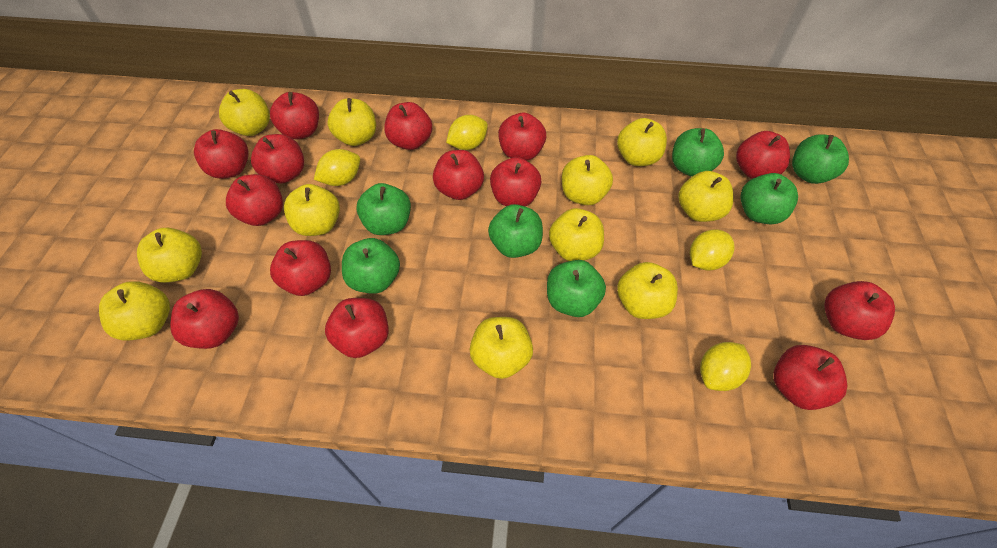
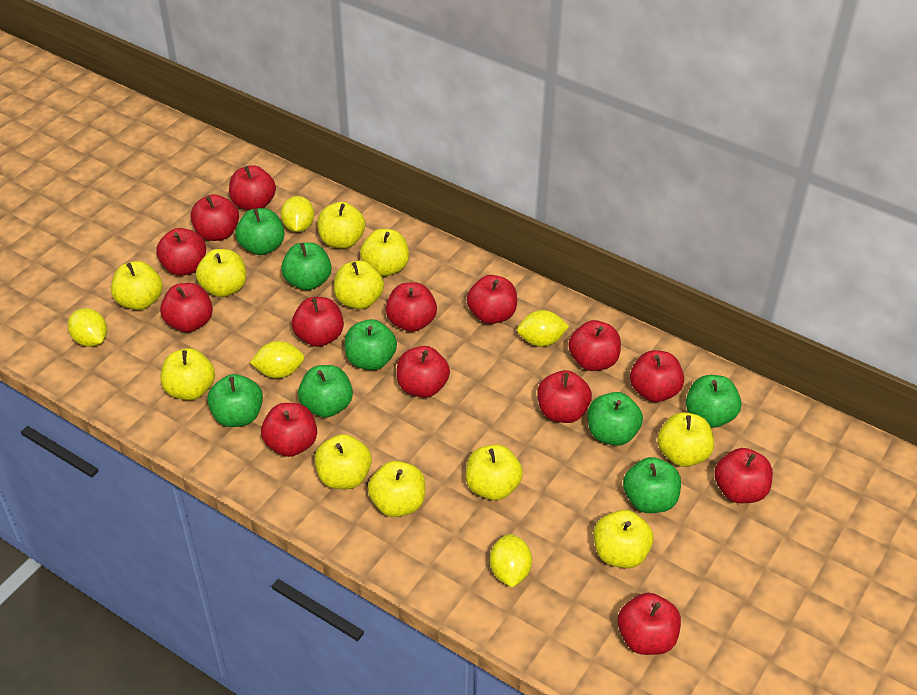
green apple: [342,238,400,294] [356,183,411,235] [488,204,543,258] [547,260,606,317] [672,128,724,177] [740,173,798,224] [792,134,849,184] = 7 -> [207,374,263,427] [236,208,284,255] [281,242,332,290] [298,365,353,417] [345,319,397,370] [588,392,643,446] [623,457,681,513] [686,375,742,428] = 8
yellow lemon: [314,149,360,186] [446,115,488,150] [690,229,735,271] [700,342,751,391] = 4 -> [68,308,107,347] [250,341,304,378] [281,196,314,232] [490,534,532,587] [517,310,569,347] = 5

